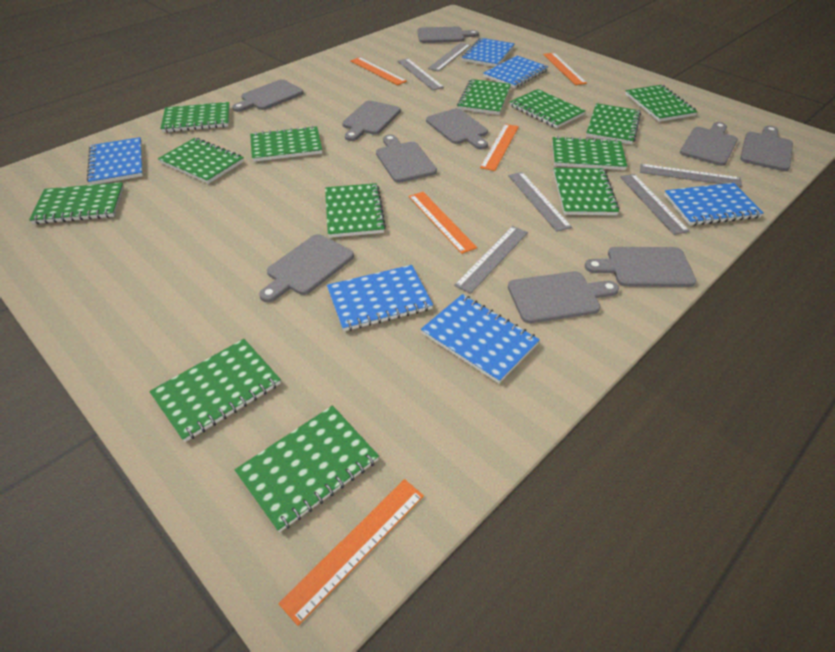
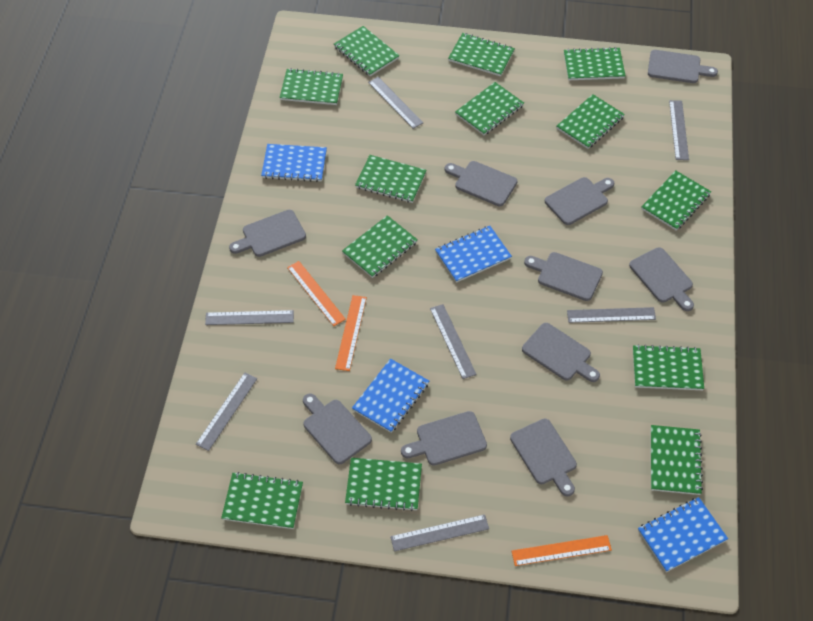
blue notebook: [87,137,143,185] [327,265,433,331] [421,294,540,383] [462,38,515,67] [483,56,548,88] [664,183,764,226] = 6 -> [261,144,327,182] [352,359,429,433] [435,226,512,283] [638,497,728,572] = 4
grey ruler: [397,58,444,90] [428,43,471,72] [454,226,528,294] [508,172,572,232] [620,174,690,235] [640,164,742,187] = 6 -> [196,373,257,451] [205,310,294,325] [368,77,423,129] [390,514,489,552] [430,304,477,379] [567,307,656,323] [669,100,689,160] = 7
orange ruler: [278,479,424,626] [350,57,407,85] [409,192,477,254] [480,124,519,171] [543,53,587,85] = 5 -> [287,261,346,326] [335,295,367,371] [512,535,612,566] = 3

